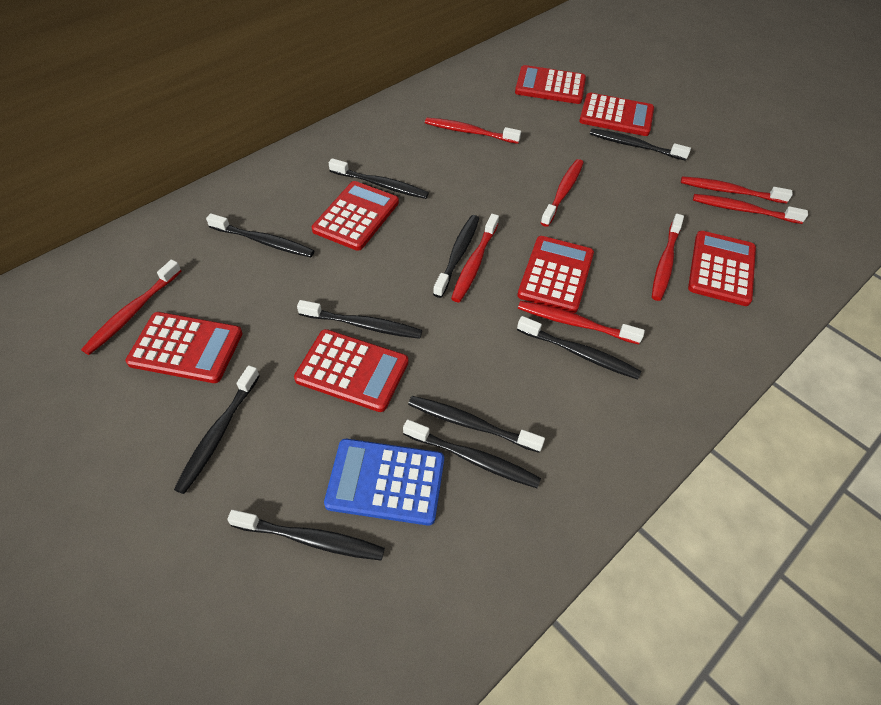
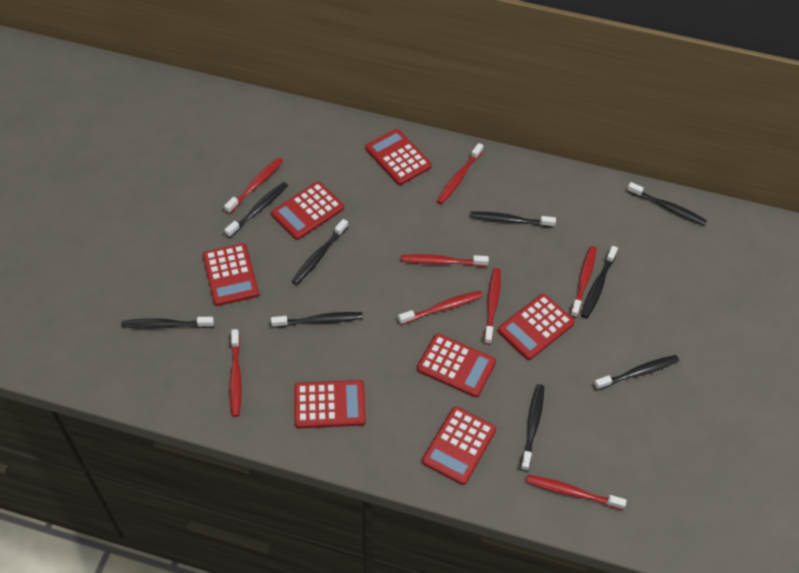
black toothbrush: [174,365,260,494] [206,213,314,258] [227,510,385,560] [297,300,422,339] [329,158,429,199] [403,419,541,488] [408,396,545,453] [433,215,479,298] [517,316,641,380] [590,129,691,161] = 10 -> [121,317,214,329] [224,182,288,238] [271,312,363,328] [291,219,348,285] [470,212,556,228] [520,384,544,471] [581,246,618,318] [594,355,679,390] [627,182,707,225] = 9
blue calculator: [324,439,444,526] = 1 -> none = 0

